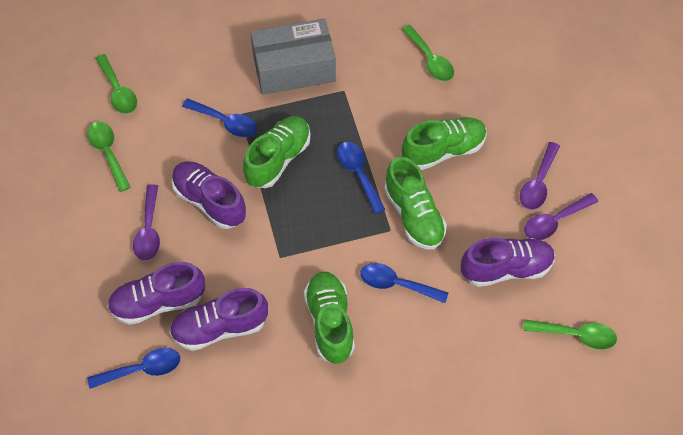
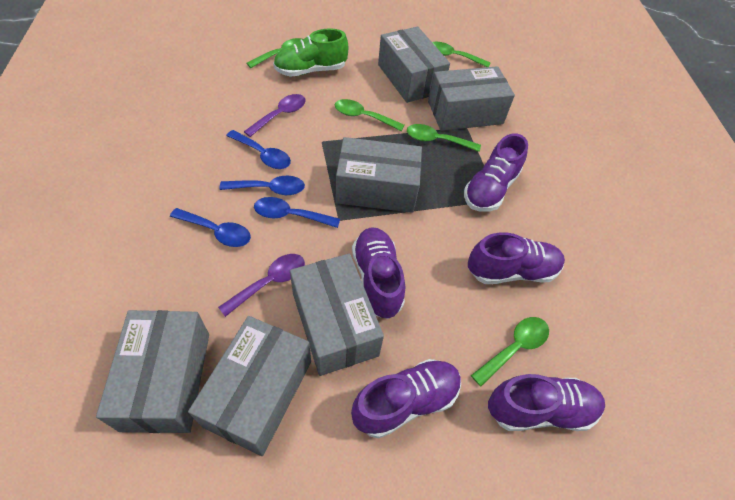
green shoe: [243,116,311,188] [304,272,355,364] [384,157,447,249] [402,117,487,170] = 4 -> [273,28,348,77] = 1
green spoon: [87,122,131,192] [95,54,137,114] [401,25,454,81] [523,320,617,350] = 4 -> [247,38,303,68] [335,99,404,131] [407,124,481,152] [432,42,491,67] [471,317,549,386] = 5
grey box: [250,18,336,95] = 1 -> [96,310,209,433] [188,316,311,456] [290,254,384,376] [336,137,422,213] [378,27,450,103] [428,66,515,131] = 6
purple shoe: [107,262,205,325] [169,288,268,351] [172,161,246,229] [461,238,555,287] = 4 -> [351,359,461,439] [352,227,405,319] [464,134,528,212] [468,232,565,284] [488,374,605,431] = 5
purple spoon: [133,184,160,261] [520,142,560,210] [524,193,598,240] = 3 -> [218,254,305,317] [244,94,306,137] = 2

